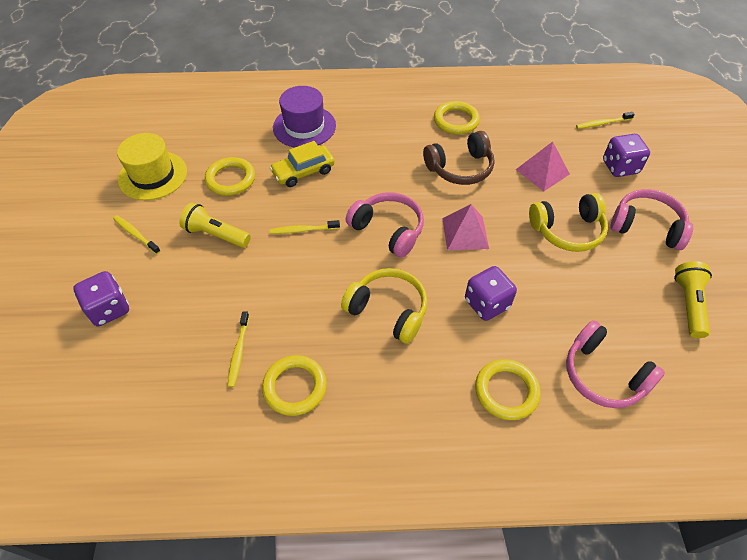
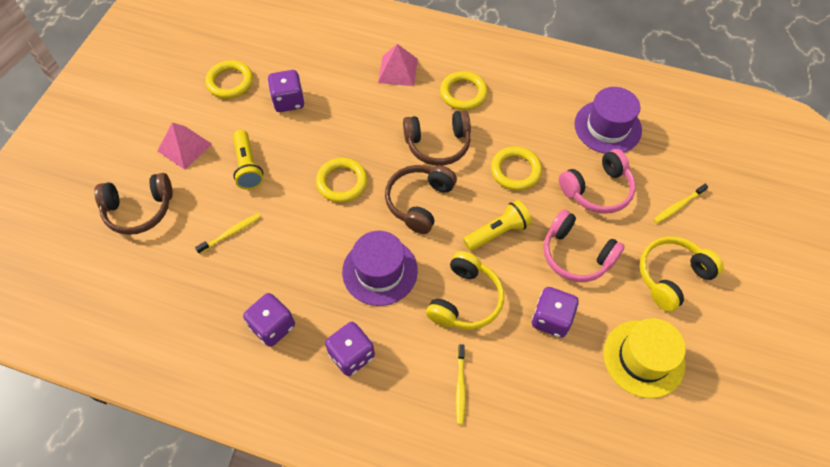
brown headphones: [423,131,495,185] = 1 -> [94,173,173,235] [385,165,457,234] [403,110,471,166] = 3
pink headphones: [346,192,424,258] [566,320,665,408] [610,189,693,250] = 3 -> [544,209,625,282] [559,149,636,214] = 2
purple dice: [73,271,129,326] [465,266,517,321] [603,134,650,177] = 3 -> [243,293,295,347] [267,70,305,112] [325,322,375,376] [532,287,579,338] = 4
purple hat: [273,86,336,148] = 1 -> [342,231,418,306] [574,87,642,154] = 2
yellow car: [270,141,335,187] = 1 -> none = 0
yellow toothbrush: [113,215,161,254] [228,311,249,387] [270,220,340,234] [576,112,635,129] = 4 -> [195,213,260,254] [456,344,466,425] [654,184,708,223] = 3

